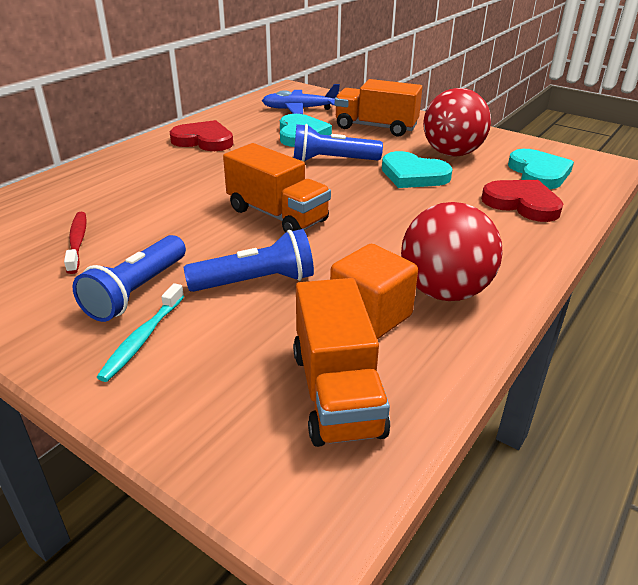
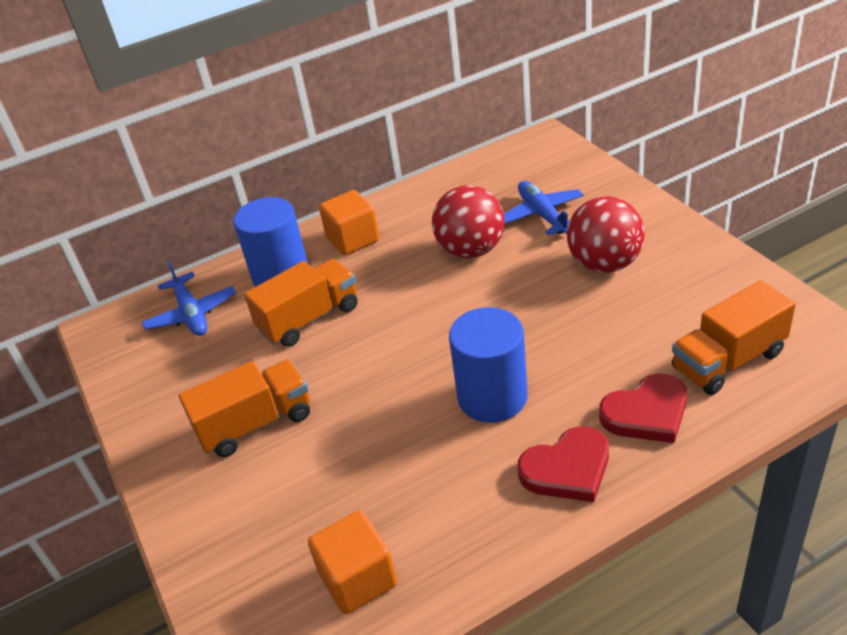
blue cylinder: none = 0 -> [234,197,308,286] [449,307,528,423] = 2
blue flashlight: [72,235,186,322] [183,229,314,292] [294,124,383,162] = 3 -> none = 0
blue plane: [262,84,340,114] = 1 -> [142,261,236,336] [504,181,584,236] = 2
orange cube: [330,244,418,339] = 1 -> [308,510,397,614] [319,190,379,255] = 2
red toothbrush: [64,212,87,274] = 1 -> none = 0
turquoise heart: [280,114,332,147] [382,151,453,188] [508,149,574,189] = 3 -> none = 0
turquoise toothbrush: [97,283,184,382] = 1 -> none = 0

